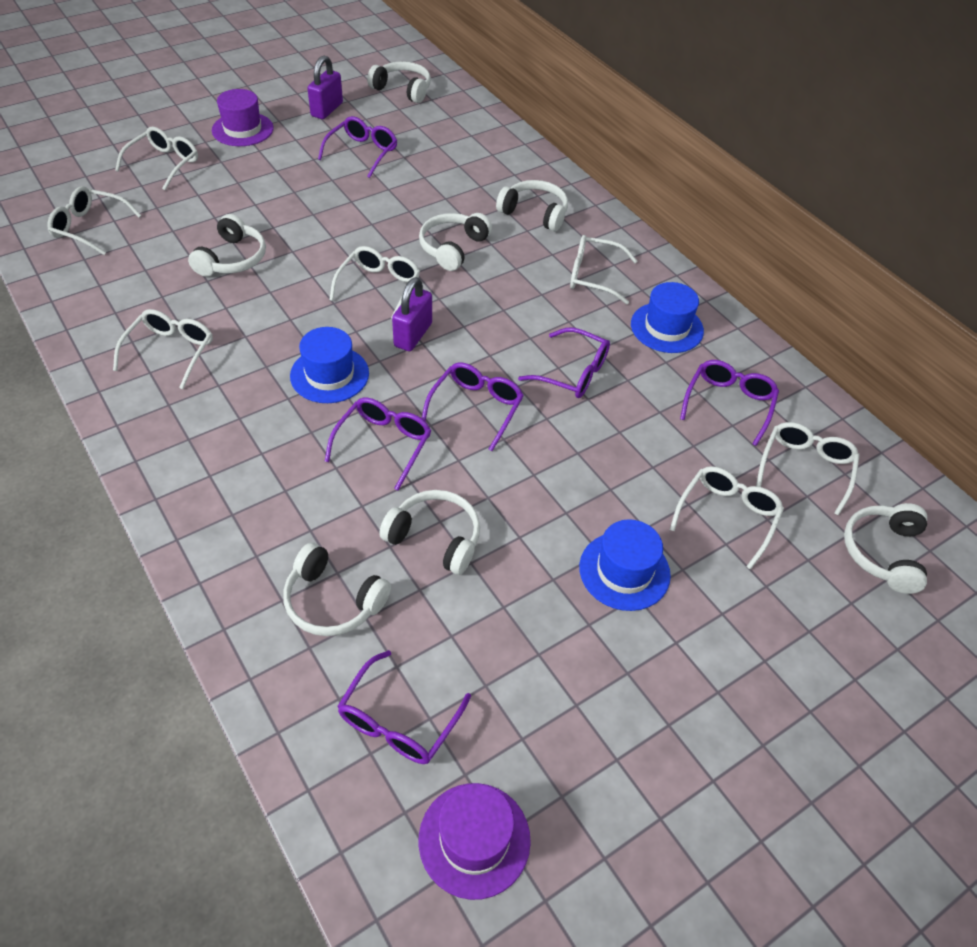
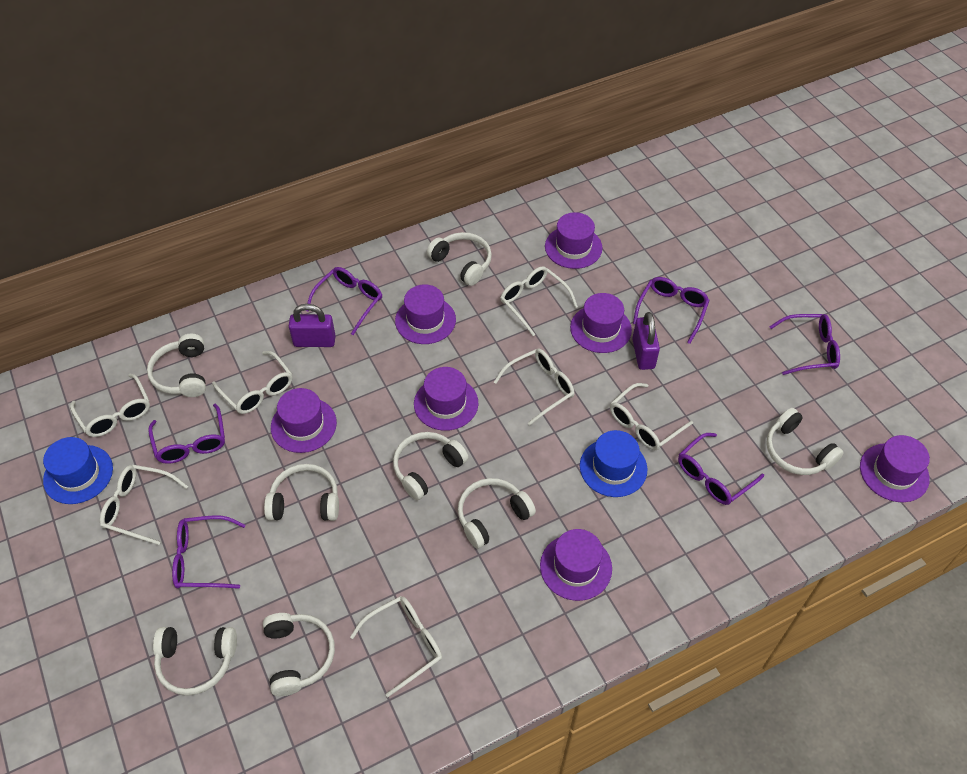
blue hat: [290,327,369,403] [579,519,671,611] [631,282,704,353] = 3 -> [43,437,113,504] [580,430,647,497] = 2
purple hat: [212,89,274,146] [419,783,531,900] = 2 -> [271,388,337,453] [395,284,456,344] [414,367,478,431] [540,529,612,601] [545,212,603,269] [570,293,632,353] [860,435,930,502] = 7
white headphones: [188,214,266,277] [283,543,391,636] [367,61,431,103] [379,490,480,575] [419,213,492,271] [496,180,568,231] [844,503,927,594] = 7 -> [147,333,206,397] [153,627,237,696] [263,613,335,696] [264,464,339,521] [393,432,469,500] [427,232,492,286] [458,478,536,549] [766,408,844,475] = 8

